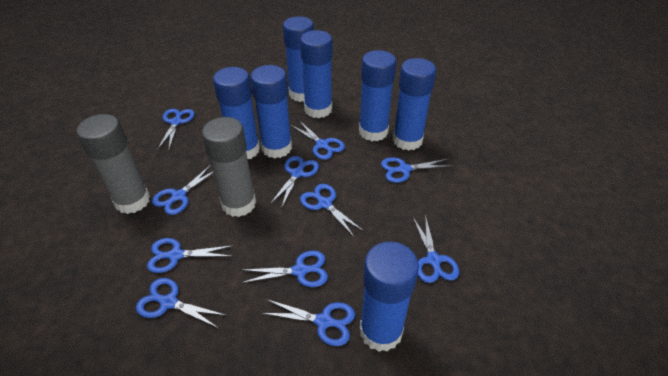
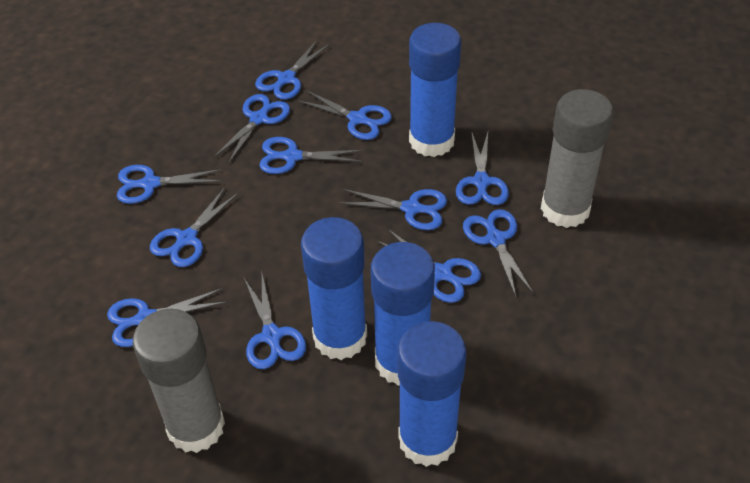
blue glue stick: [213,67,260,159] [250,65,292,158] [283,16,314,102] [300,30,332,118] [359,50,396,141] [360,241,419,352] [393,58,436,151] = 7 -> [301,217,367,360] [370,242,435,386] [397,321,467,467] [409,23,461,157] = 4
blue scissors: [136,278,227,328] [147,238,234,273] [152,165,213,215] [157,109,195,150] [241,251,328,287] [261,299,355,346] [270,156,319,209] [291,120,345,160] [300,184,364,237] [381,157,450,183] [413,215,459,283] = 11 -> [107,288,227,347] [117,165,222,204] [150,187,239,267] [214,94,290,164] [243,274,306,369] [255,40,329,100] [259,137,362,174] [297,90,392,140] [339,189,447,230] [376,229,481,303] [456,131,509,205] [463,209,534,297] = 12

